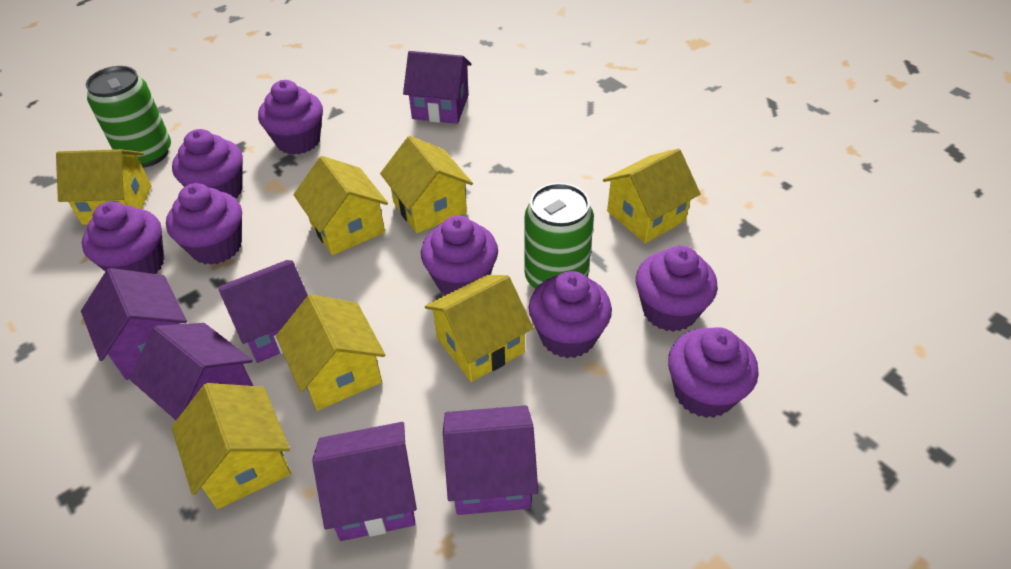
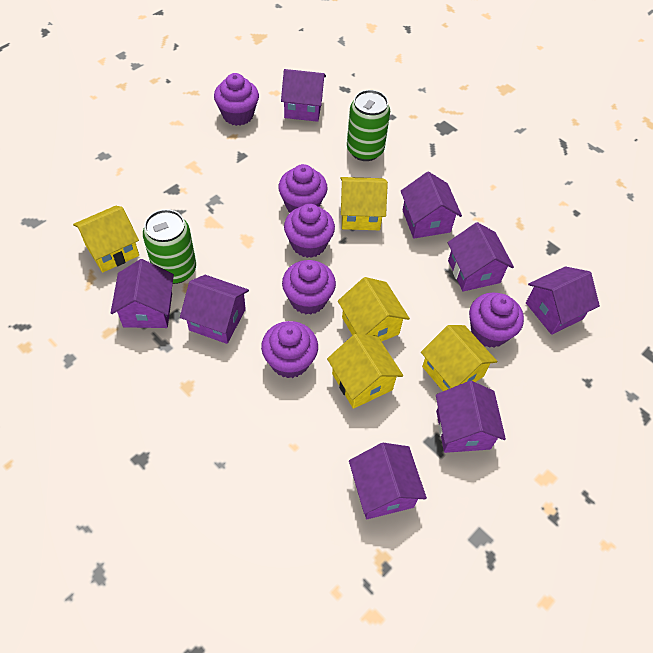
purple cupcake: [82,202,164,274] [166,183,242,265] [172,129,243,198] [258,80,323,155] [421,215,498,295] [529,271,612,358] [636,245,718,332] [668,327,759,418] = 8 -> [214,73,259,126] [261,321,318,378] [278,164,327,212] [282,260,336,315] [284,204,335,258] [469,293,524,348] = 6
purple house: [81,268,187,380] [130,323,253,420] [218,260,308,363] [312,422,417,541] [403,51,471,124] [443,406,538,515] = 6 -> [111,259,174,328] [180,275,249,344] [281,69,326,122] [349,443,427,519] [401,171,462,239] [436,381,506,453] [448,222,514,291] [526,266,600,335] = 8
yellow house: [56,149,151,225] [171,383,291,509] [276,294,385,411] [293,156,388,255] [380,136,473,233] [425,275,533,382] [603,149,701,243] = 7 -> [73,206,139,273] [327,334,403,409] [338,277,410,342] [340,177,388,230] [421,325,497,391] = 5

